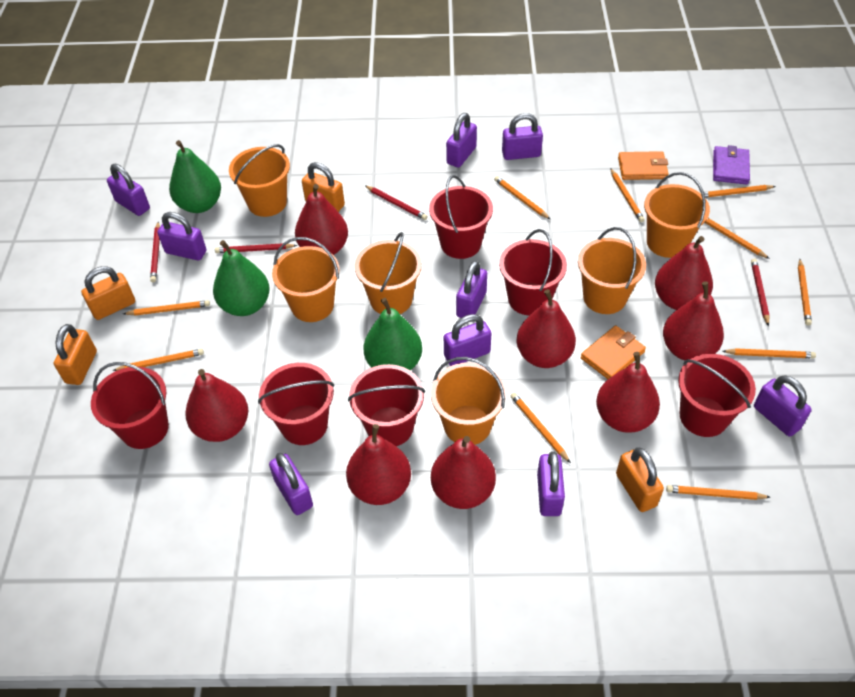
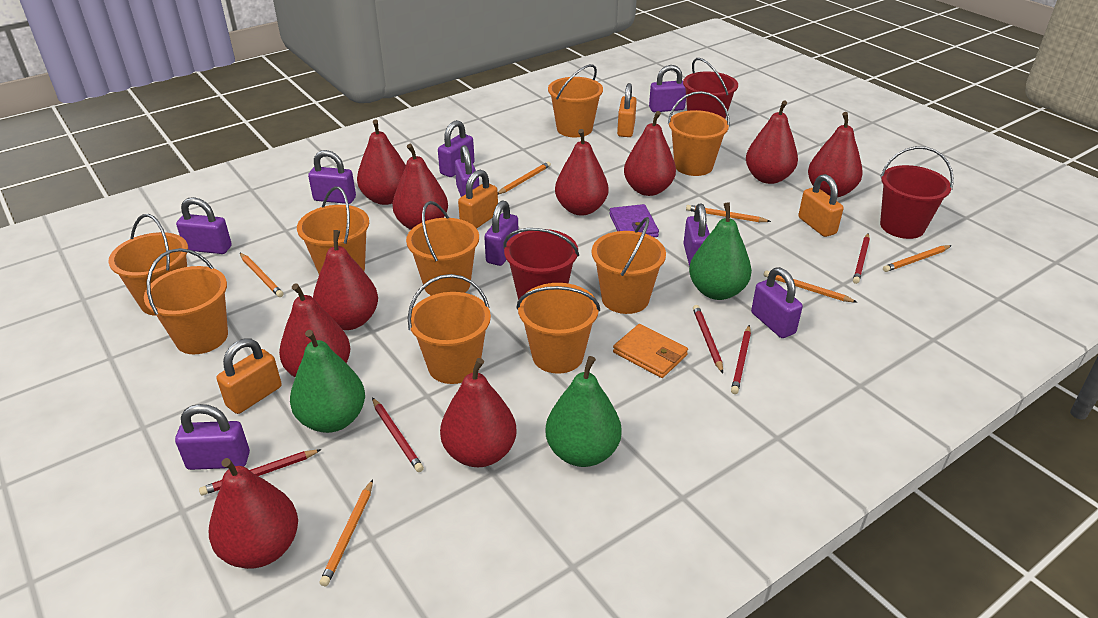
orange bucket: [229,144,290,217] [272,237,339,322] [355,232,422,314] [431,357,506,445] [578,227,646,314] [644,172,710,258] = 6 -> [108,214,188,316] [144,248,228,354] [297,186,369,274] [406,201,479,296] [408,274,491,384] [516,283,600,374] [548,64,603,137] [592,217,666,314] [668,91,730,176] = 9
orange pencil: [112,349,204,371] [123,300,210,316] [494,176,550,219] [510,393,571,463] [610,168,645,222] [666,485,770,500] [704,185,776,198] [705,218,770,259] [722,348,816,358] [798,259,812,326] = 10 -> [240,253,284,297] [320,479,373,586] [498,162,551,194] [686,205,771,222] [764,270,857,302] [883,245,952,272] = 6
orange wallet: [581,325,646,379] [618,151,668,180] = 2 -> [613,324,688,378] = 1
red bucket: [91,362,169,449] [258,363,334,445] [348,364,425,446] [429,175,493,259] [499,229,567,316] [678,354,756,437] = 6 -> [504,228,579,300] [683,58,738,119] [880,146,954,239] = 3
red pear: [185,369,248,442] [295,184,348,255] [346,424,411,505] [431,436,496,509] [516,289,576,368] [596,352,660,433] [655,236,713,310] [663,281,724,360] = 8 -> [209,458,298,569] [279,283,350,377] [313,230,378,330] [357,119,406,205] [392,144,448,230] [440,358,517,467] [555,129,609,216] [624,111,676,196] [746,101,798,184] [808,112,863,198] = 10
red pencil: [150,222,160,282] [215,243,297,253] [365,186,428,220] [751,258,770,326] = 4 -> [199,449,322,495] [372,398,424,472] [693,305,723,373] [731,325,751,394] [853,233,870,284] = 5

